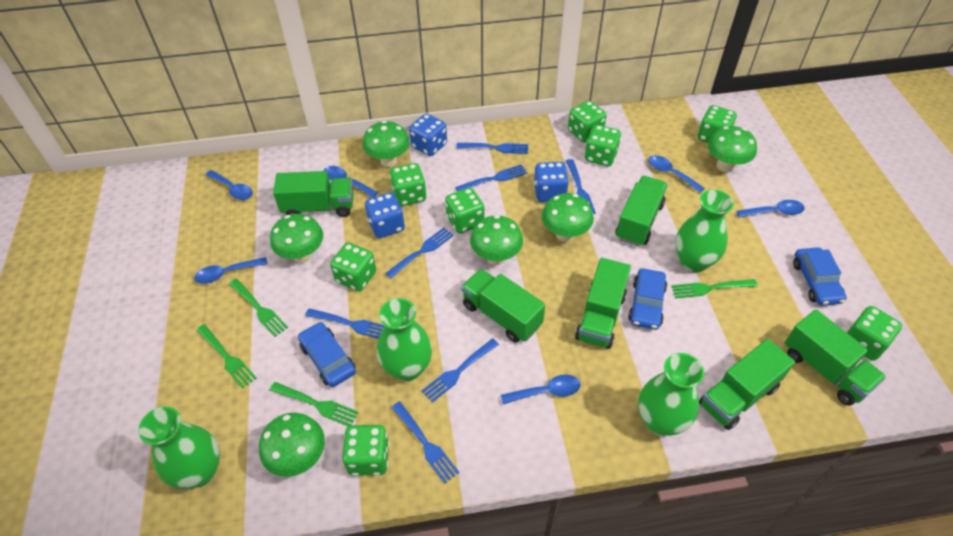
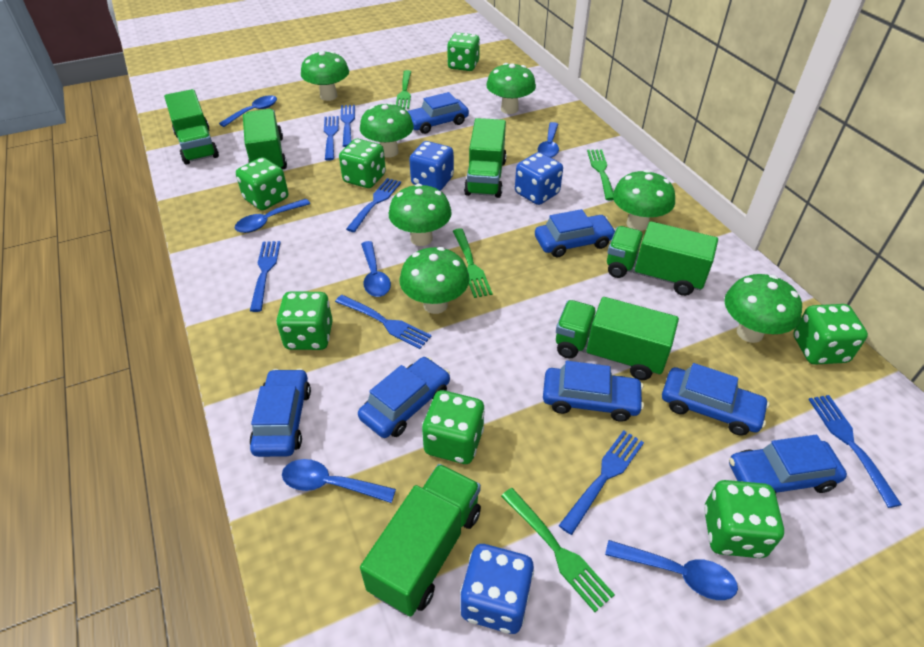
blue car: [298,322,356,387] [628,268,667,330] [793,248,847,306] = 3 -> [250,368,311,457] [358,357,450,438] [407,92,469,134] [535,209,616,257] [543,361,644,422] [662,363,769,435] [729,435,847,493] = 7
green dice: [330,243,376,291] [342,425,389,476] [390,163,427,206] [445,188,484,234] [568,101,606,143] [585,125,621,166] [697,105,737,143] [846,306,902,361] = 8 -> [236,157,288,210] [276,291,333,350] [339,139,386,188] [422,390,485,464] [447,33,480,71] [704,480,784,558] [793,304,868,365] = 7
green mushroom: [259,413,325,477] [270,214,323,263] [363,121,410,167] [470,215,523,265] [542,193,594,242] [708,126,757,172] = 6 -> [301,51,349,101] [360,102,414,158] [389,184,452,246] [400,247,470,314] [486,63,536,114] [613,170,675,231] [724,274,802,343] = 7
green vase: [138,406,220,489] [377,298,432,381] [638,353,704,436] [675,190,734,273] = 4 -> none = 0

